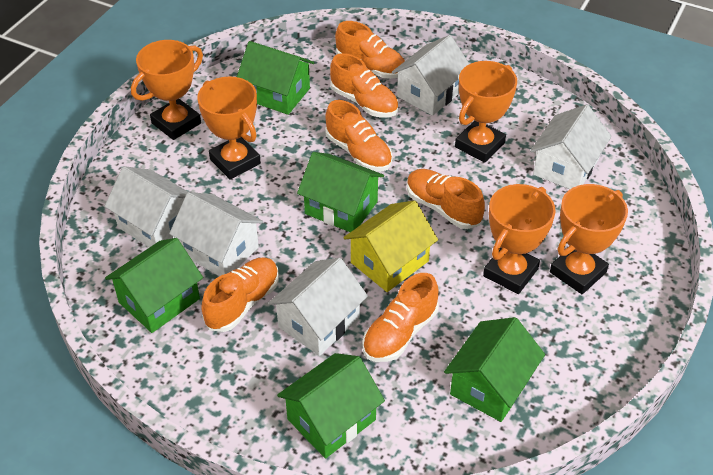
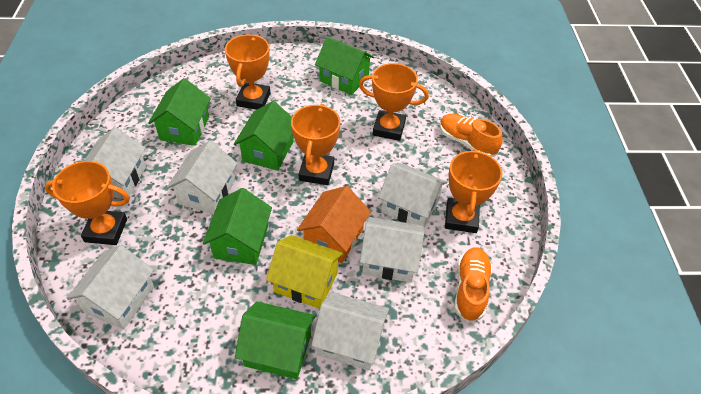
orange house: none = 0 -> [297,186,371,263] = 1
orange shoe: [201,257,279,332] [325,100,393,172] [330,53,398,117] [335,21,405,79] [363,273,439,362] [407,169,485,229] = 6 -> [440,114,503,157] [454,247,492,322] = 2
white house: [104,166,188,248] [169,192,263,276] [268,257,368,356] [392,35,469,116] [530,104,612,189] = 5 -> [67,245,154,329] [84,127,146,199] [167,141,238,214] [311,292,389,371] [360,217,424,283] [378,163,447,227] = 6

